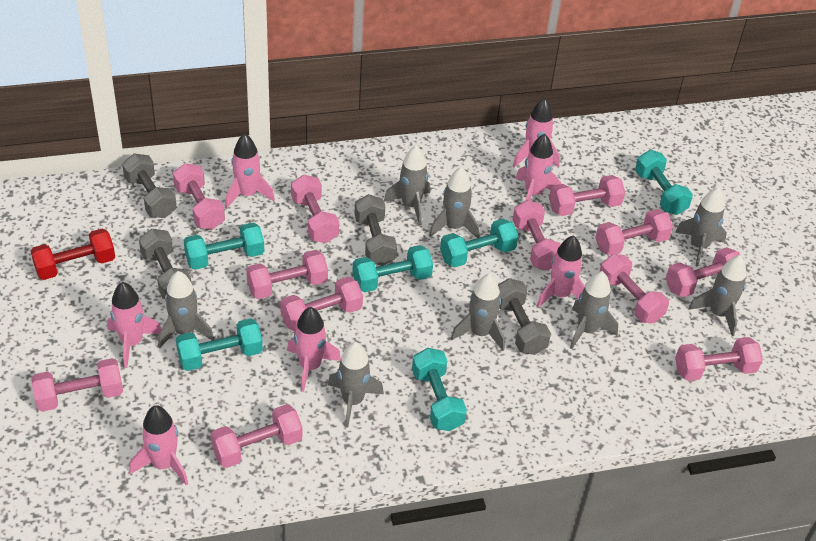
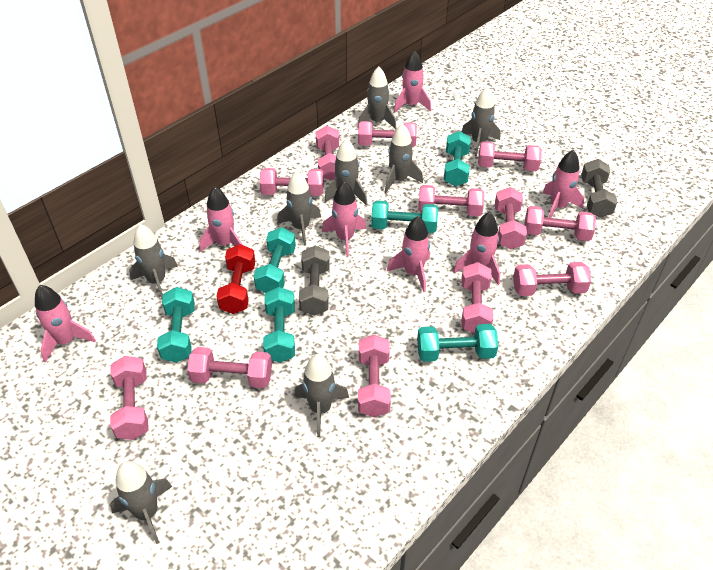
grey dumbbell: [122,154,177,218] [139,229,191,299] [355,194,397,266] [498,278,551,355] = 4 -> [299,245,330,316] [581,159,617,218] = 2

